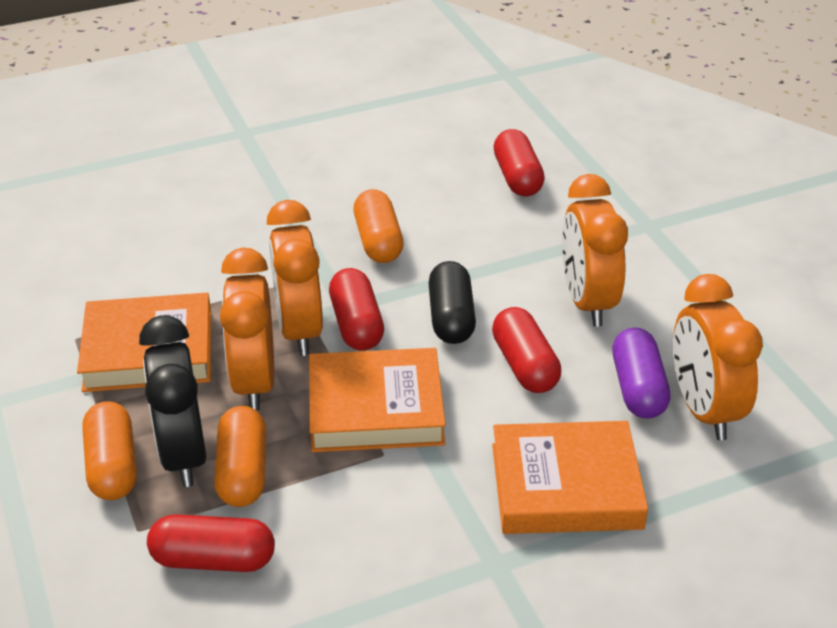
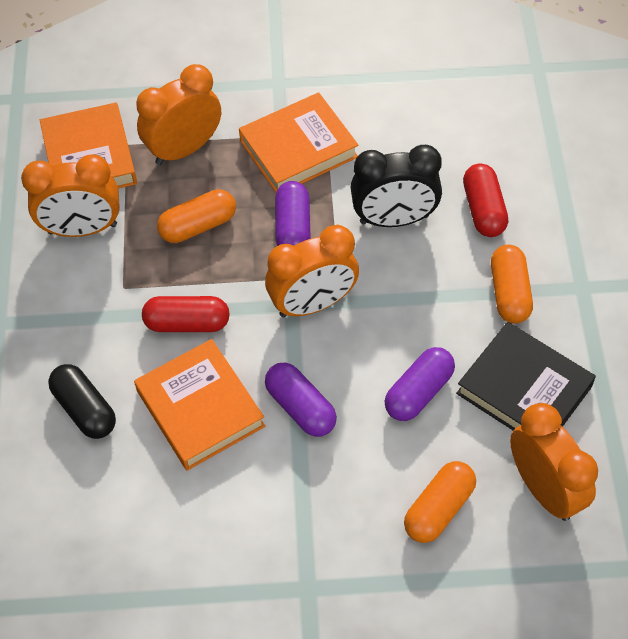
black book: none = 0 -> [456,322,596,431] = 1
purple capsule: [612,328,671,418] = 1 -> [265,363,337,437] [275,181,311,246] [384,347,455,421] = 3
red capsule: [147,514,275,572] [329,268,384,351] [492,307,561,393] [493,129,545,196] = 4 -> [142,296,230,332] [463,163,508,237] = 2

